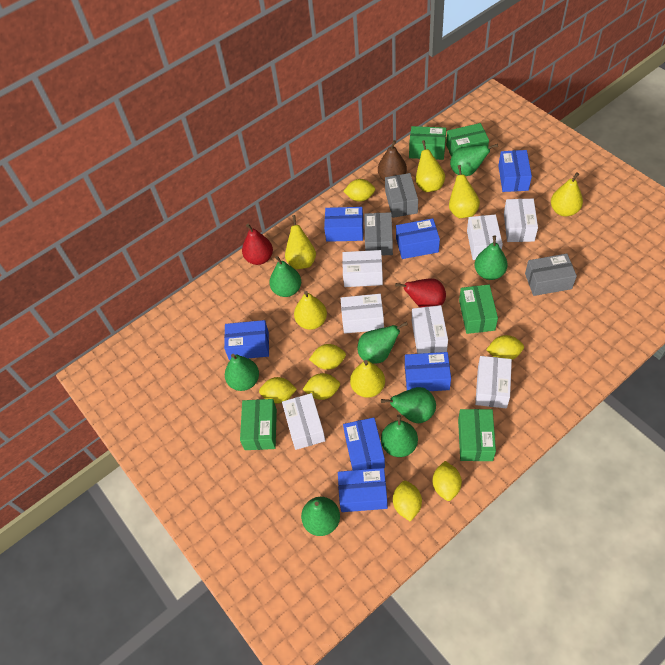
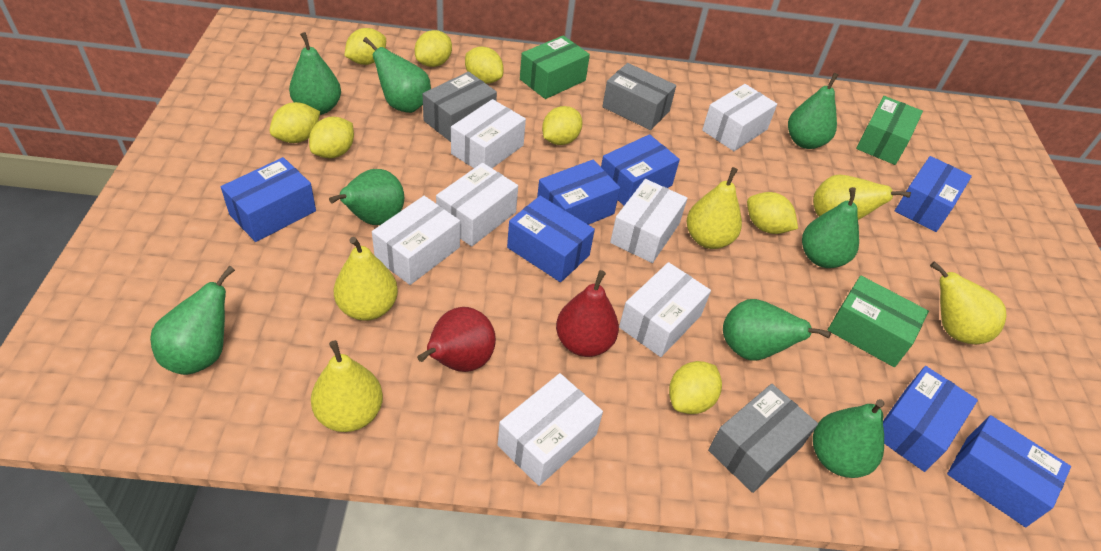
brown pear: [378,140,407,181] = 1 -> none = 0
green box: [240,399,277,450] [409,126,446,160] [446,123,489,157] [458,409,496,461] [459,285,498,334] = 5 -> [520,35,590,99] [828,275,929,367] [856,96,923,165] = 3
yellow lemon: [259,377,297,404] [302,373,340,400] [309,344,346,370] [343,179,375,202] [393,481,422,522] [433,461,462,501] [486,335,524,360] = 7 -> [270,102,320,143] [309,117,354,158] [344,28,386,65] [415,30,452,67] [465,47,504,84] [542,106,583,145] [669,361,722,414] [747,192,798,234] = 8
yellow pear: [285,215,316,269] [294,291,327,330] [350,360,385,398] [416,140,445,192] [449,165,480,218] [551,172,583,216] = 6 -> [311,340,383,432] [334,237,398,321] [687,167,742,249] [813,175,911,220] [930,261,1007,344] = 5

